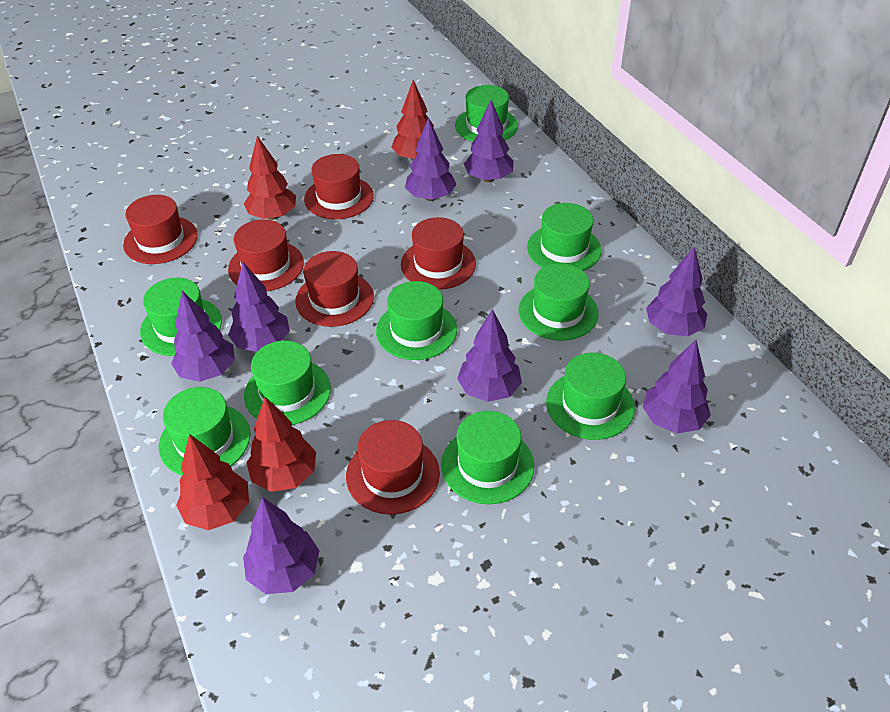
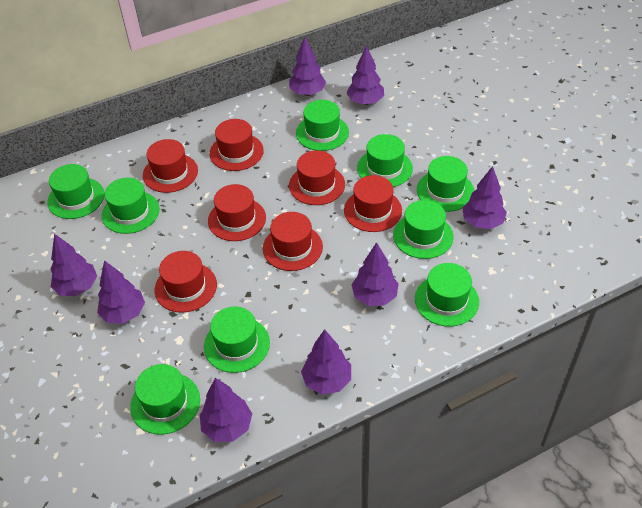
red hat: [123,195,198,264] [228,219,304,291] [295,251,374,327] [304,154,374,219] [346,420,440,515] [401,217,476,290] = 6 -> [143,139,198,193] [154,251,217,313] [208,184,266,241] [210,119,264,171] [263,212,323,271] [289,150,345,205] [344,175,402,232] = 7
red tree: [176,434,249,530] [244,136,296,220] [246,397,316,492] [391,80,434,161] = 4 -> none = 0

